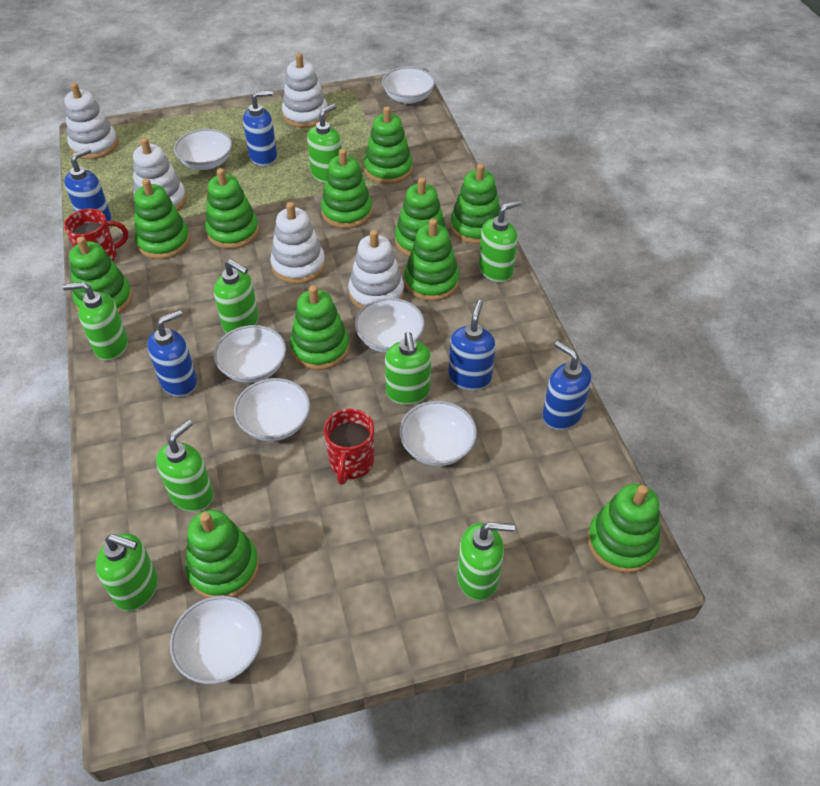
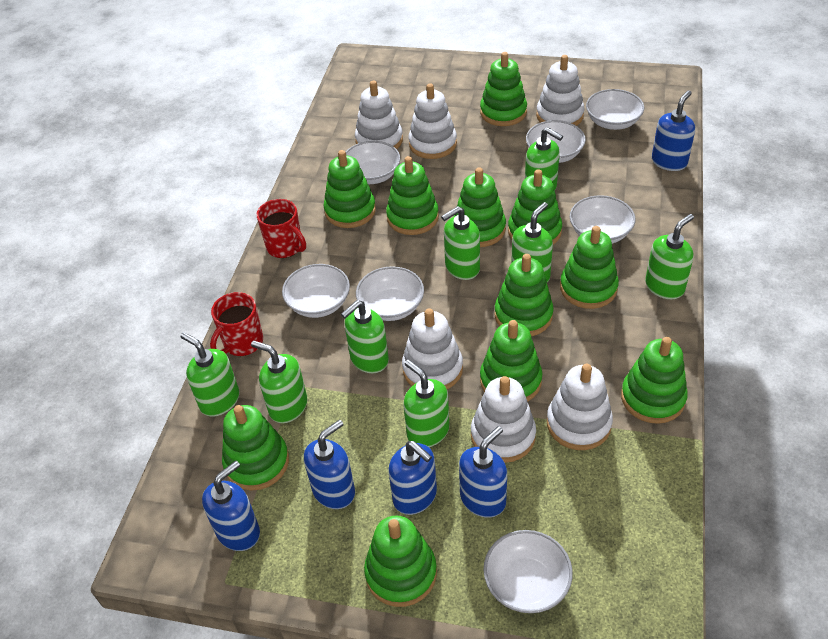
white stacking toy: [64,83,118,159] [133,138,187,211] [270,202,325,284] [282,53,328,128] [348,230,404,309] = 5 -> [355,81,403,149] [402,308,463,389] [409,83,457,159] [471,376,536,463] [536,55,585,126] [547,364,613,450] = 6

